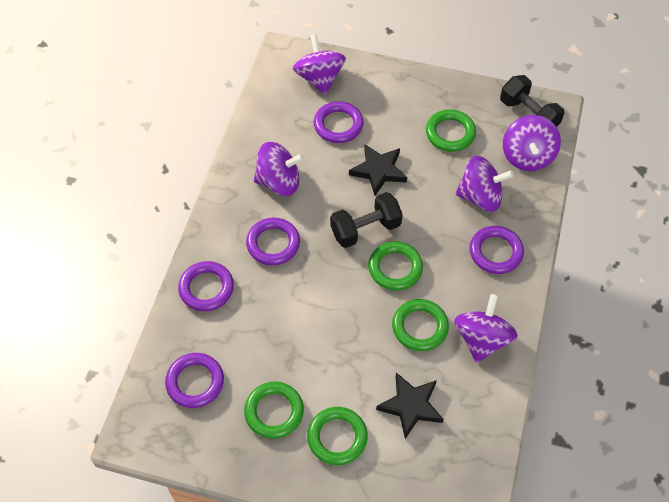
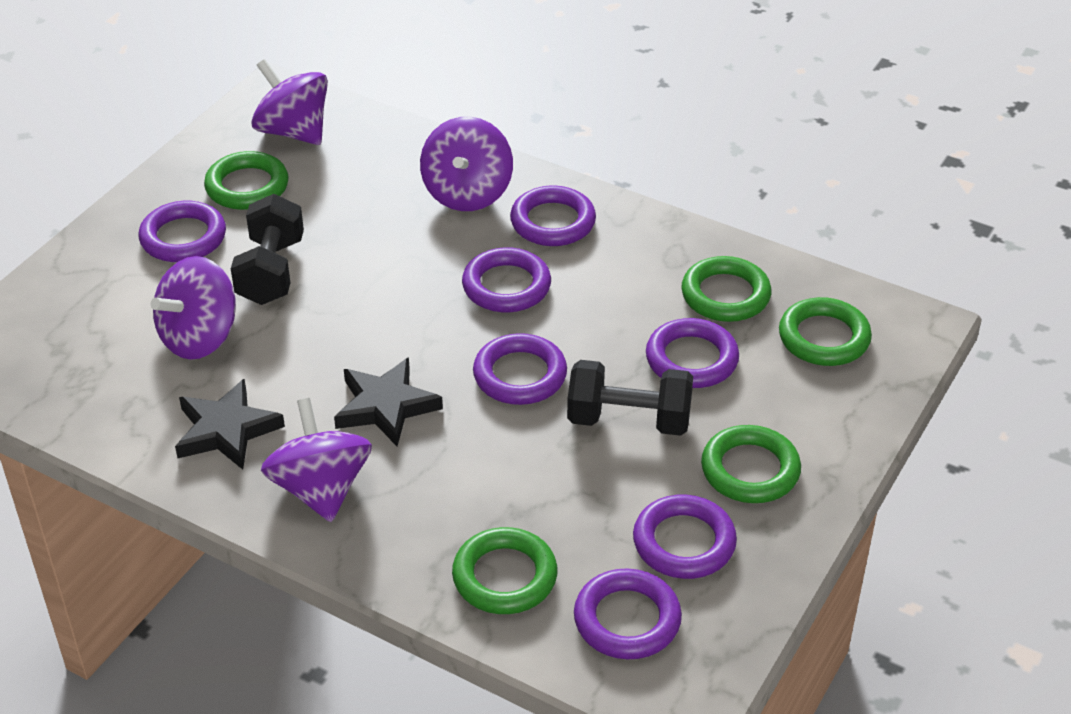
purple ring: [165,353,224,408] [178,261,234,311] [246,217,300,265] [314,101,364,143] [470,226,524,274] = 5 -> [139,201,226,262] [462,247,551,312] [473,333,567,405] [510,185,596,246] [574,568,682,659] [633,495,737,579] [646,318,739,388] = 7
purple spinning top: [254,142,305,196] [293,34,346,95] [454,294,518,363] [455,156,514,212] [503,115,561,171] = 5 -> [151,256,236,360] [251,59,328,145] [261,398,372,522] [420,117,513,211] = 4

